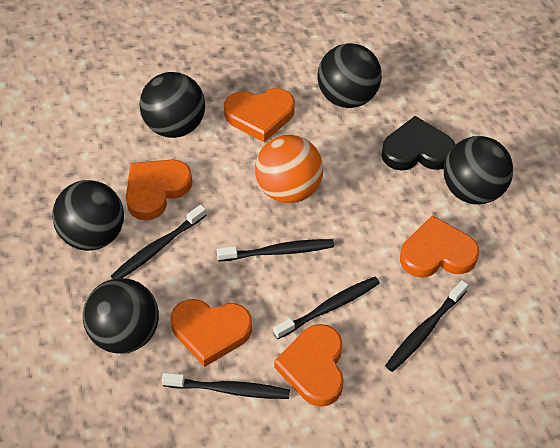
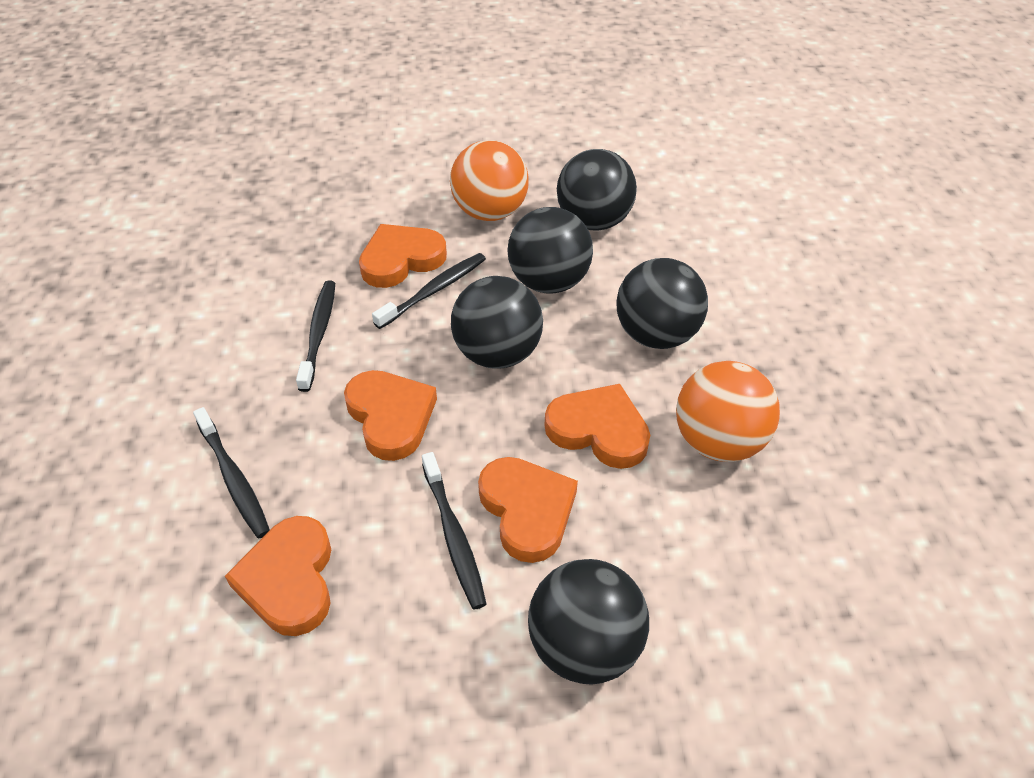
black heart: [381,116,455,171] = 1 -> none = 0
black toothbrush: [111,205,207,279] [162,373,290,399] [217,239,334,261] [273,277,380,339] [385,280,468,372] = 5 -> [193,407,270,538] [296,281,335,392] [372,253,486,329] [422,452,487,610] = 4
orange ball: [255,135,323,203] = 1 -> [450,140,529,221] [676,361,780,462] = 2

